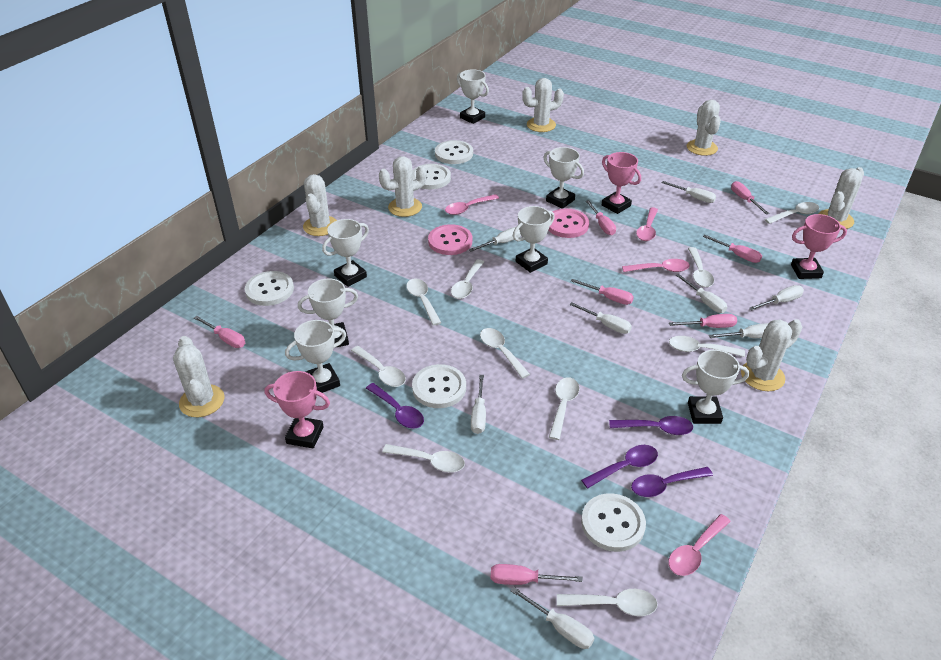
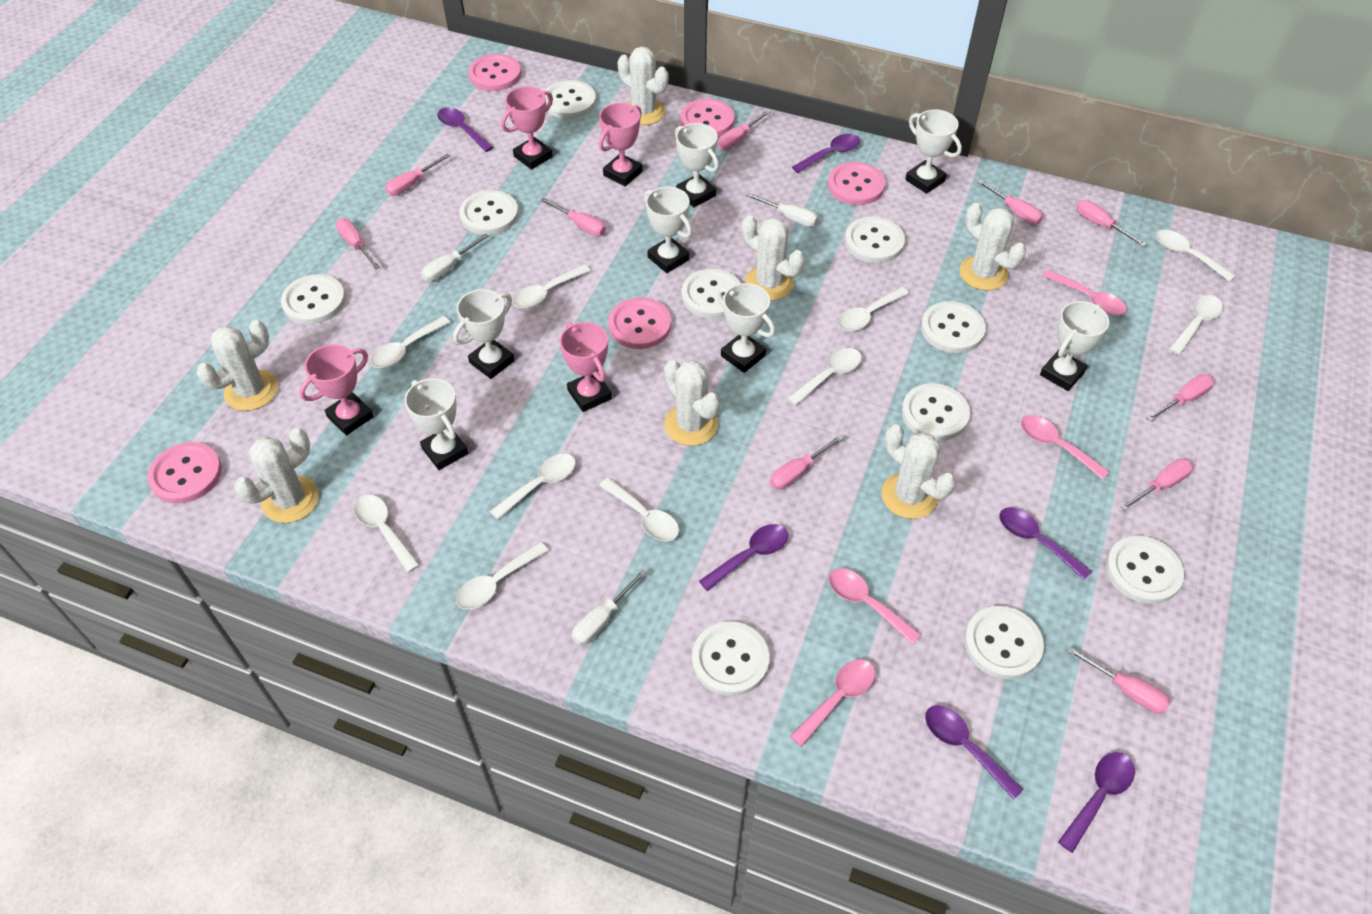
pink button: [428,224,472,255] [548,209,589,238] = 2 -> [147,442,222,504] [468,54,521,91] [608,297,671,349] [680,99,735,137] [828,162,885,205] = 5
pink screwdriver: [194,316,245,348] [491,564,583,585] [571,279,634,305] [586,200,616,235] [669,314,737,328] [703,235,762,263] [731,181,769,214] = 7 -> [336,218,380,269] [385,154,450,196] [540,198,606,236] [717,110,770,150] [770,435,844,490] [977,179,1043,224] [1067,647,1171,714] [1076,200,1147,247] [1120,458,1193,511] [1146,374,1214,422] = 10
pink trophy: [265,371,330,448] [602,152,641,214] [791,214,847,279] = 3 -> [299,344,374,435] [501,86,553,170] [560,322,612,412] [599,103,643,186] = 4
purple spoon: [366,383,424,429] [581,445,658,489] [609,416,693,435] [631,467,713,497] = 4 -> [437,107,494,152] [699,524,788,591] [792,134,860,173] [925,705,1024,800] [1000,507,1092,580] [1058,752,1135,853] = 6
white button: [245,271,294,306] [412,164,451,189] [412,364,466,408] [435,140,473,164] [581,493,646,552] = 5 -> [281,274,346,325] [459,190,518,235] [545,80,596,119] [682,269,741,319] [692,621,769,696] [845,217,905,263] [902,383,970,441] [921,301,986,353] [964,606,1044,679] [1106,536,1184,604] = 10
white screwdriver: [469,227,521,252] [471,375,486,434] [511,587,594,649] [569,302,632,334] [662,181,716,203] [676,274,727,313] [709,323,769,338] [749,285,804,310] = 8 -> [421,233,489,281] [572,569,647,645] [745,192,818,227] = 3

